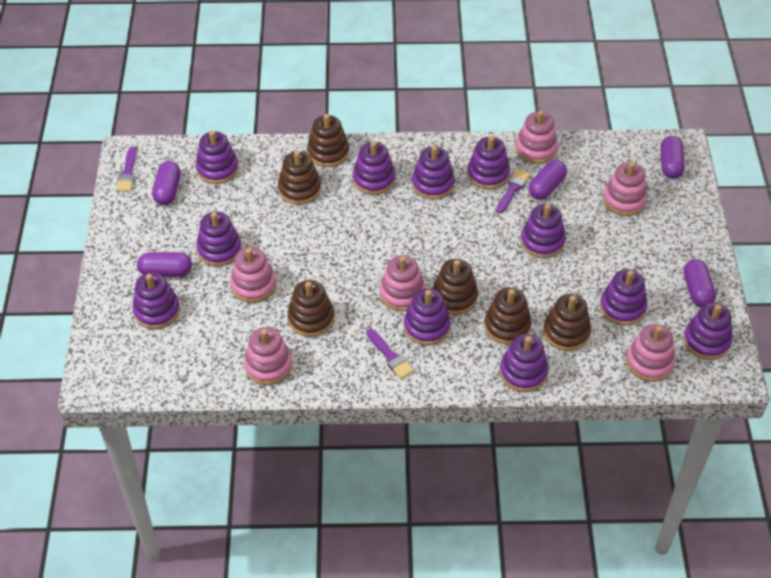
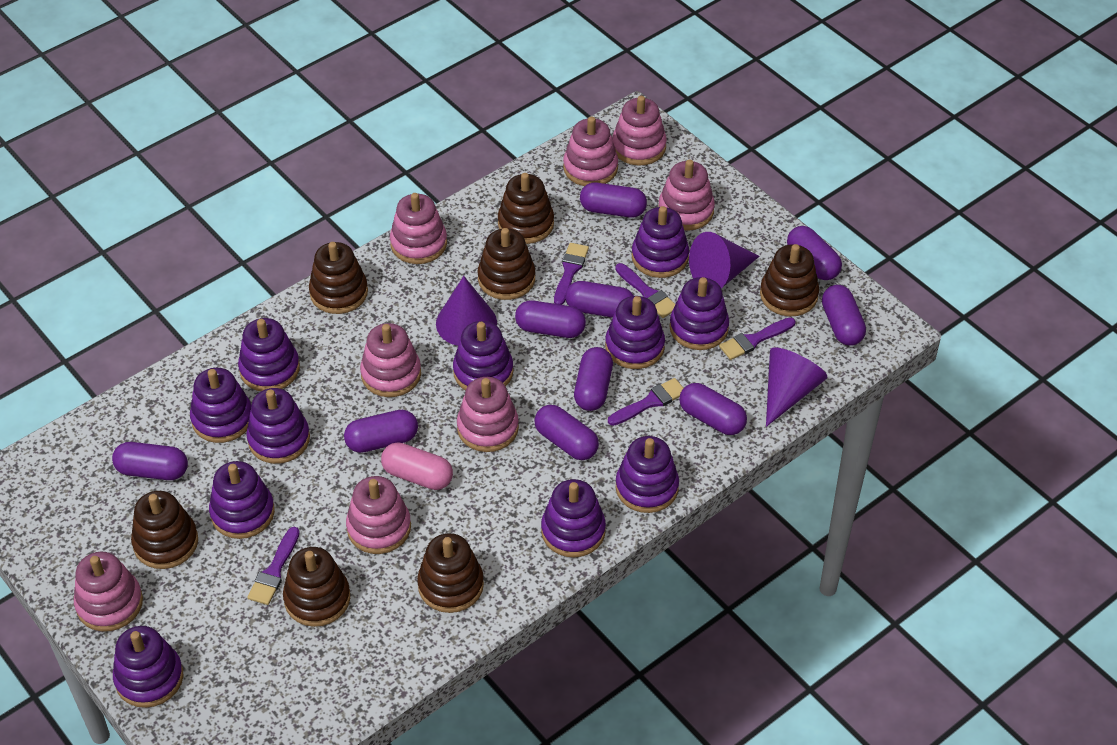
brown stacking toy: [278,151,321,205] [287,280,334,337] [307,114,349,167] [432,259,478,315] [484,288,531,345] [543,294,591,351] = 6 -> [131,491,198,569] [283,547,350,627] [309,242,368,314] [417,533,484,613] [478,228,535,300] [498,173,554,244] [760,244,819,316] = 7
pink capsule: none = 0 -> [381,442,453,490] = 1
pink stacking toy: [230,247,276,303] [244,327,292,385] [380,255,425,311] [515,111,558,164] [603,162,647,216] [626,324,675,382] = 6 -> [74,552,143,632] [346,476,411,554] [360,323,421,397] [390,193,447,264] [457,377,519,452] [563,117,618,186] [612,96,667,166] [658,160,715,231] = 8
purple brush: [116,146,136,192] [366,329,414,379] [496,168,530,213] = 3 -> [247,527,300,605] [554,243,589,305] [608,378,683,426] [615,263,675,318] [719,317,796,360] = 5
purple capsule: [137,252,192,277] [152,161,181,205] [529,160,567,200] [660,136,685,179] [683,259,716,307] = 5 -> [112,442,188,480] [344,410,418,453] [515,300,586,338] [535,405,599,460] [565,281,634,318] [574,347,613,411] [580,183,647,217] [679,383,747,435] [787,226,842,280] [822,285,866,346] = 10
purple cone: none = 0 -> [436,276,497,346] [689,232,760,288] [766,347,828,427] = 3

